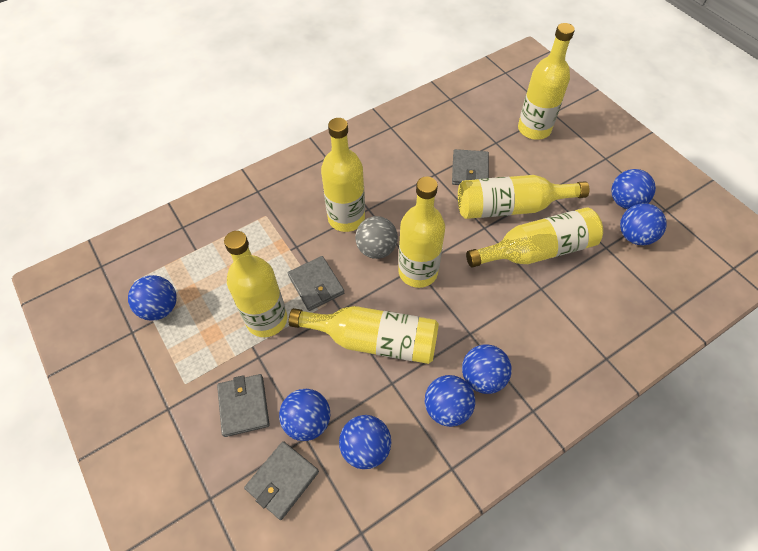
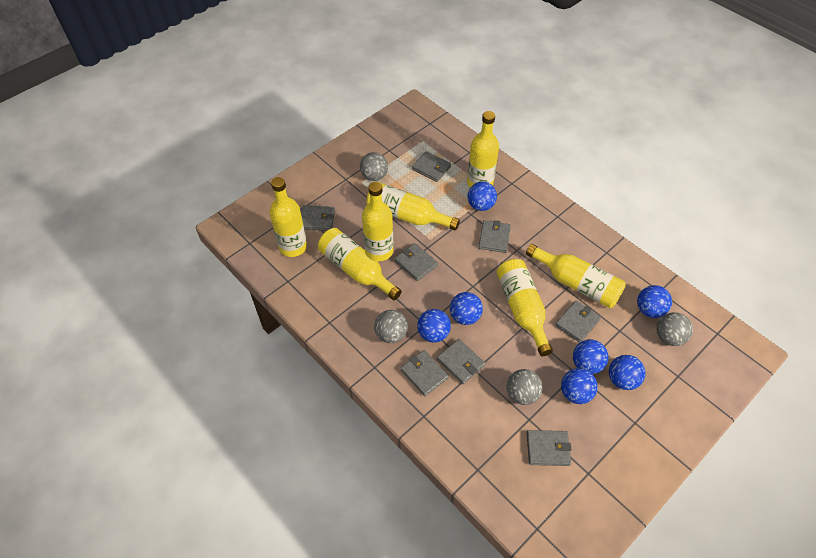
grey ball: [355,216,398,259] = 1 -> [360,152,388,181] [374,310,408,343] [507,369,543,405] [657,312,693,346] = 4
grey wallet: [217,374,270,437] [244,441,319,520] [288,256,344,311] [452,149,489,185] = 4 -> [301,205,335,231] [394,243,438,281] [400,350,449,396] [412,151,451,182] [437,339,485,384] [478,220,511,253] [527,430,572,466] [555,300,601,343] = 8

